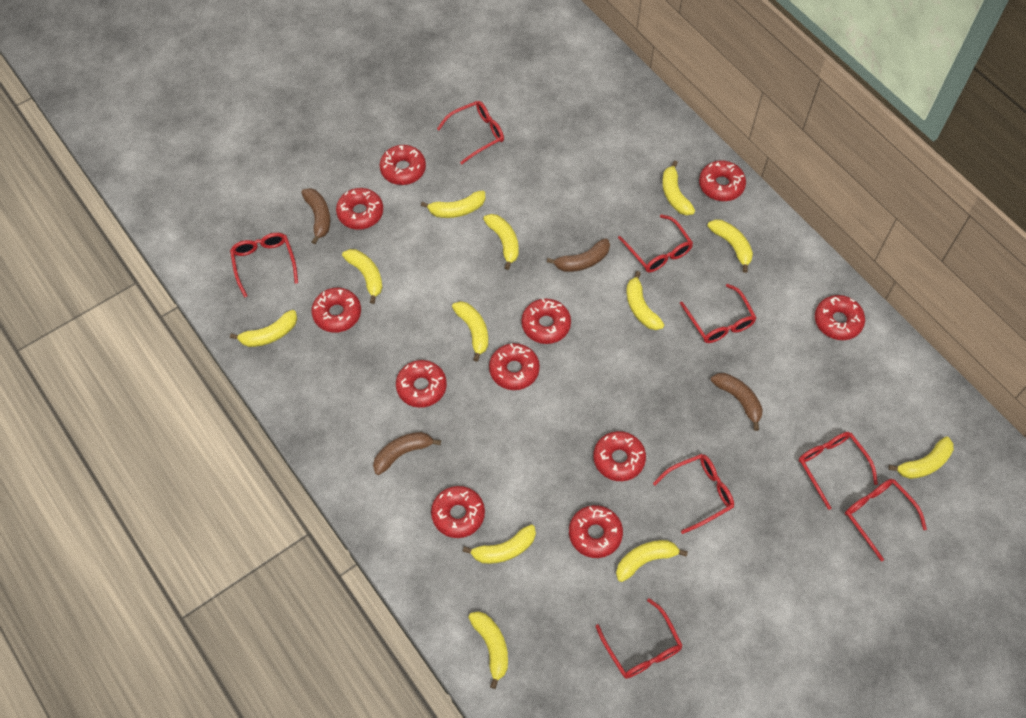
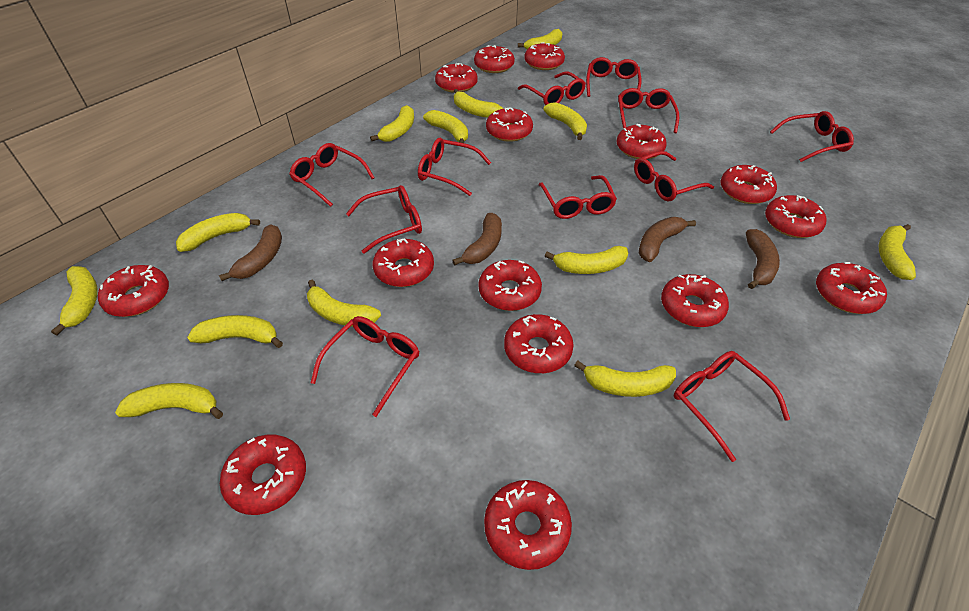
red donut: [311,288,361,333] [336,188,383,230] [380,145,426,185] [396,360,447,408] [431,486,485,538] [489,343,540,390] [522,298,571,344] [569,505,623,558] [593,431,646,481] [699,160,746,201] [815,295,865,340] = 11 -> [98,265,169,317] [220,434,306,515] [373,238,434,287] [435,63,478,93] [474,45,515,73] [478,260,542,311] [484,480,572,570] [486,107,533,142] [504,314,574,373] [524,42,565,70] [616,124,667,159] [661,274,729,327] [720,165,777,204] [765,195,827,238] [816,262,887,314] = 15
red glasses: [230,233,298,298] [437,101,504,164] [595,598,683,679] [618,214,693,272] [653,454,734,534] [680,284,756,343] [799,432,878,510] [845,479,927,561] = 8 -> [289,143,375,207] [310,316,419,417] [346,185,422,254] [418,138,491,196] [518,72,586,105] [538,175,617,219] [586,57,642,97] [618,88,679,133] [634,151,714,201] [674,351,790,462] [770,111,854,162] = 11
yellow banana: [230,310,297,347] [342,249,383,304] [421,191,485,218] [452,301,488,362] [463,524,536,564] [468,611,508,689] [483,214,519,270] [616,540,688,582] [627,271,664,330] [662,161,695,215] [707,220,753,273] [889,436,954,479] = 12 -> [51,266,98,336] [115,383,223,419] [176,213,260,252] [187,315,283,348] [307,280,381,326] [370,105,414,142] [423,110,468,143] [454,89,503,118] [518,29,562,50] [543,102,587,140] [545,246,628,274] [574,361,676,397] [879,224,916,280] = 13

